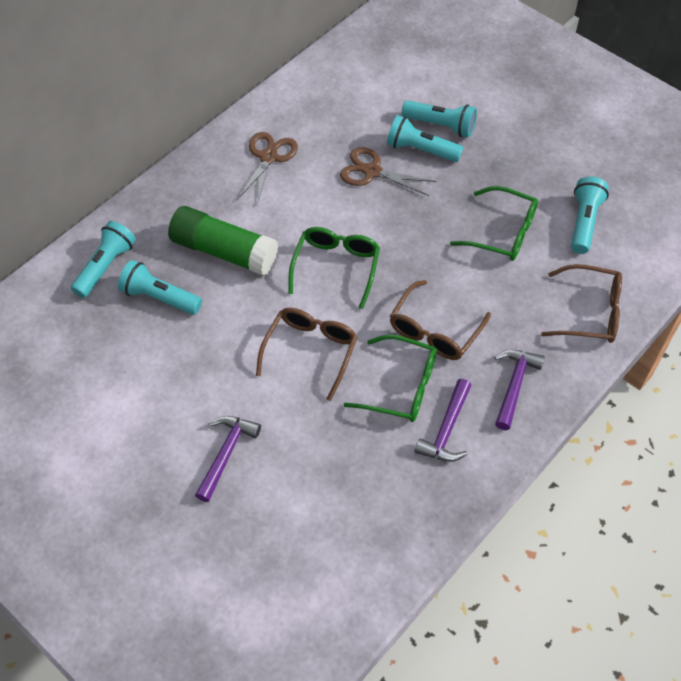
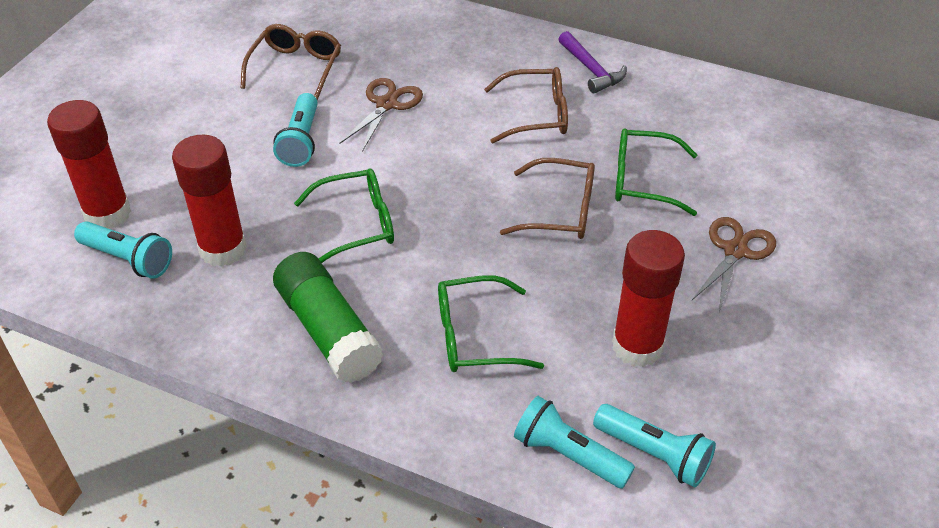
purple hammer: [195,416,261,502] [414,379,471,462] [494,350,545,430] = 3 -> [558,31,627,93] = 1
red glue stick: none = 0 -> [47,100,131,229] [172,135,247,267] [612,230,685,367] = 3
turquoise flashlight: [71,221,136,298] [118,260,202,315] [387,115,463,162] [402,100,477,138] [571,177,609,254] = 5 -> [74,221,172,279] [273,93,318,167] [514,396,635,489] [593,404,716,487] = 4

